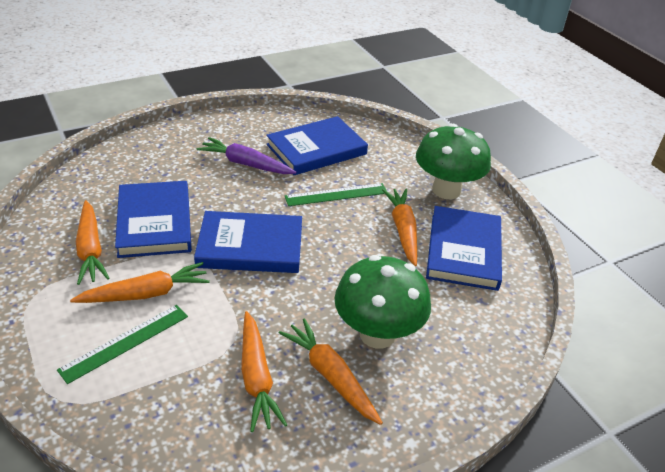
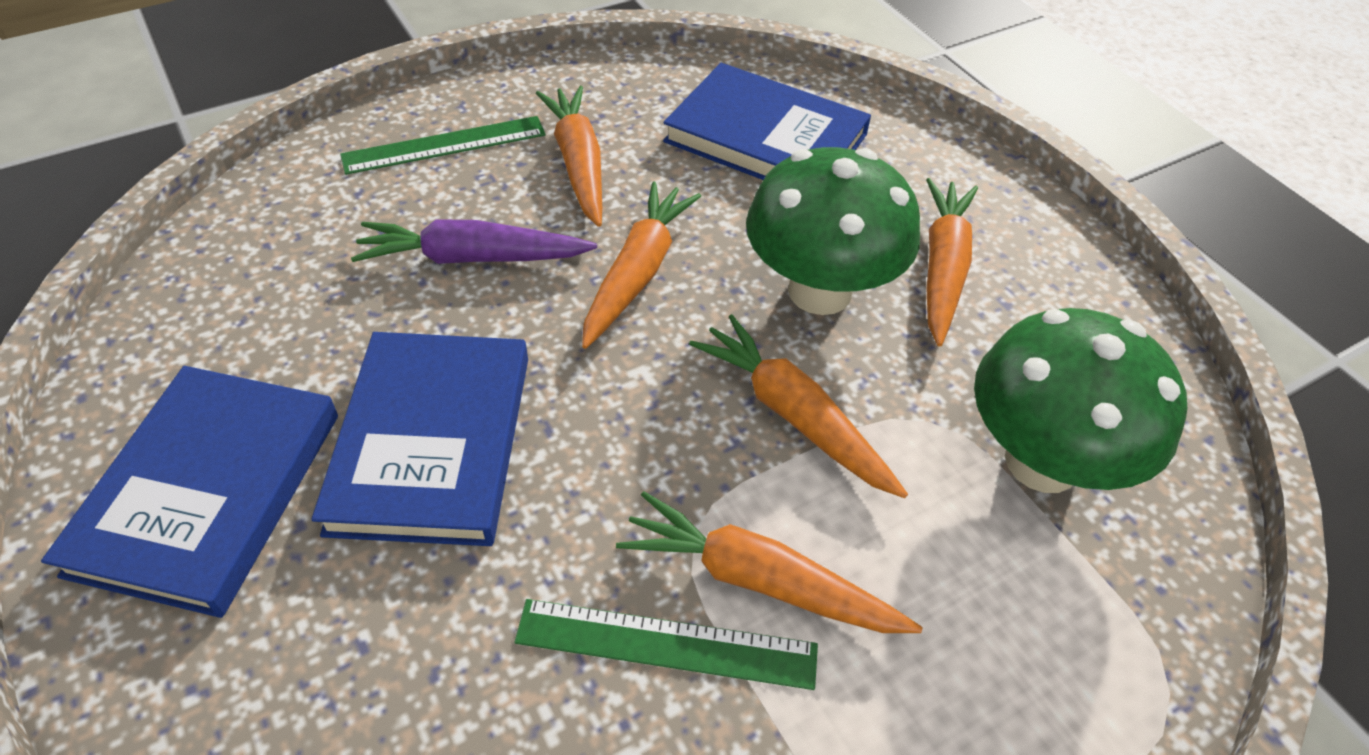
blue book: [115,181,192,258] [194,211,302,273] [266,116,368,175] [426,206,502,291] = 4 -> [41,366,338,618] [311,332,528,546] [663,63,871,180] = 3

